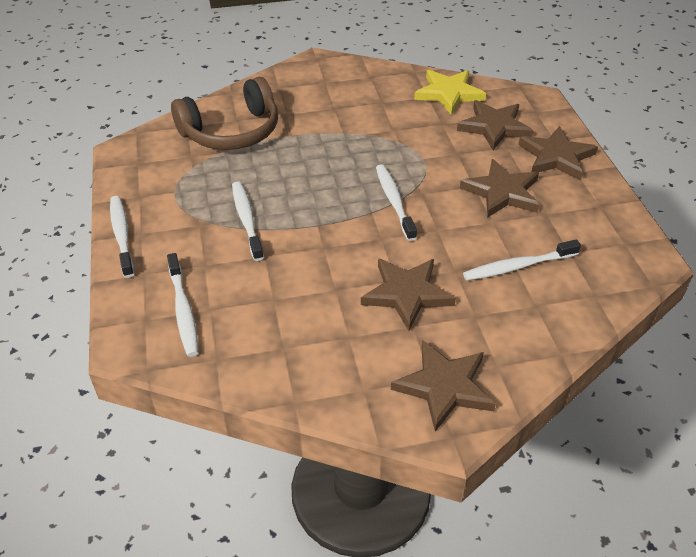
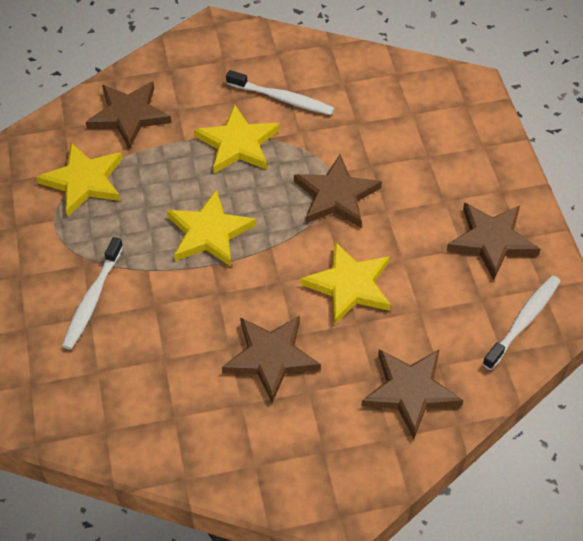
brown headphones: [171,77,278,150] = 1 -> none = 0
white toothbrush: [110,196,134,278] [167,253,198,357] [232,181,264,261] [376,164,417,241] [463,240,581,281] = 5 -> [62,237,123,350] [226,70,334,115] [482,275,560,370] = 3
yellow star: [414,70,486,115] = 1 -> [36,143,123,217] [167,189,256,266] [194,104,279,173] [301,241,391,325] = 4

